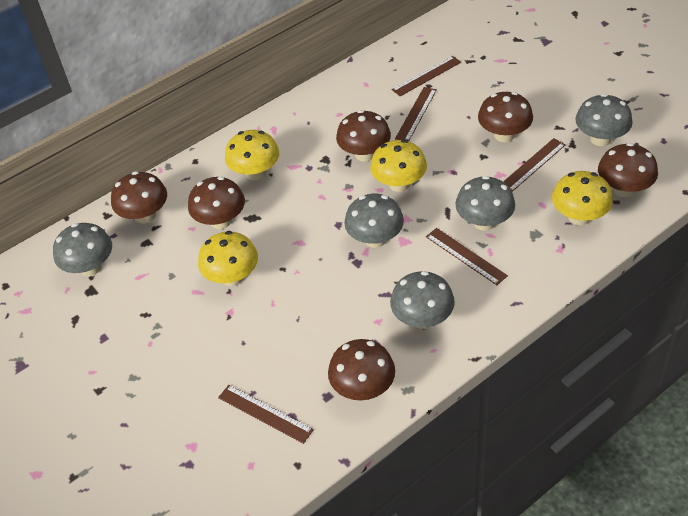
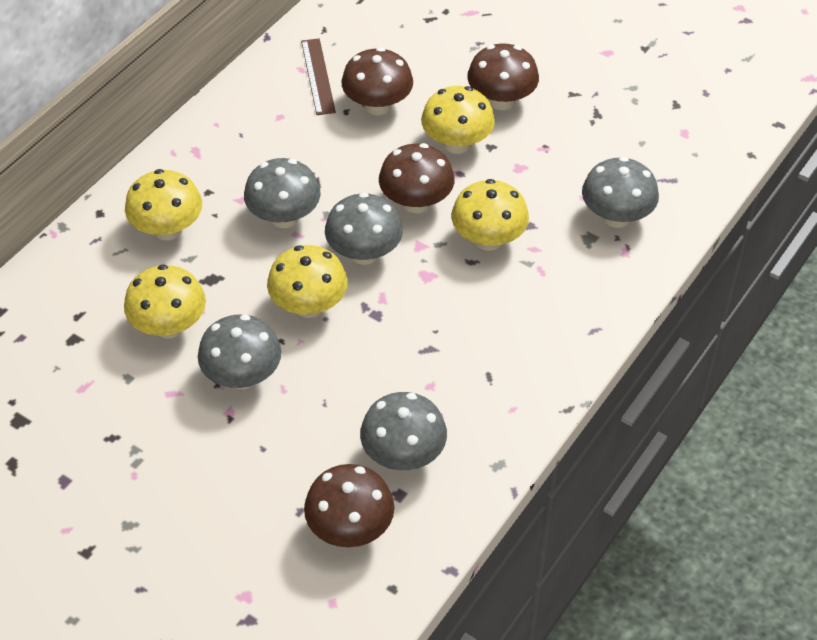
brown mushroom: [111,171,167,224] [188,176,245,229] [328,339,395,400] [336,110,391,161] [478,92,533,142] [598,143,658,197] = 6 -> [304,464,394,547] [342,47,413,115] [379,143,455,213] [467,43,539,110] = 4
brown ruler: [218,385,314,444] [392,56,461,96] [395,87,437,141] [426,228,508,285] [503,138,566,192] = 5 -> [301,38,336,115] = 1
yellow mushroom: [198,231,258,286] [225,130,279,180] [370,140,427,192] [552,171,613,225] = 4 -> [124,264,206,339] [125,169,202,240] [267,245,348,318] [421,86,495,154] [451,179,529,251] = 5

